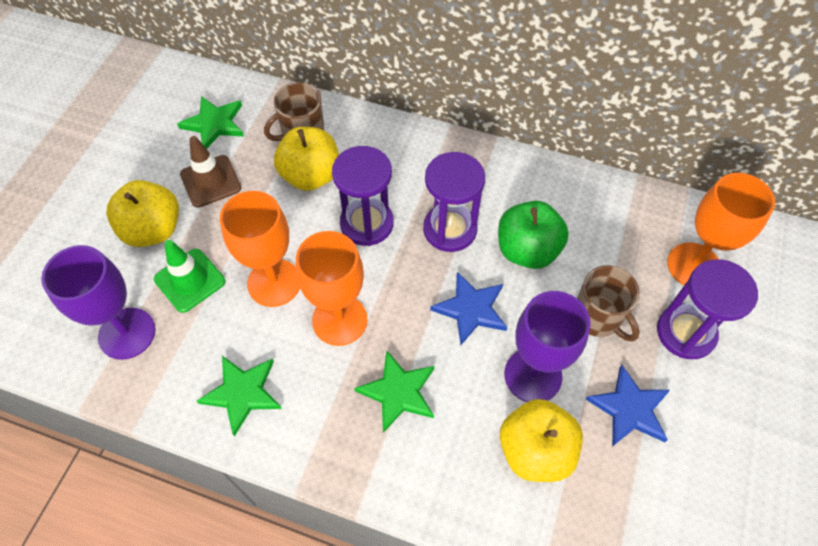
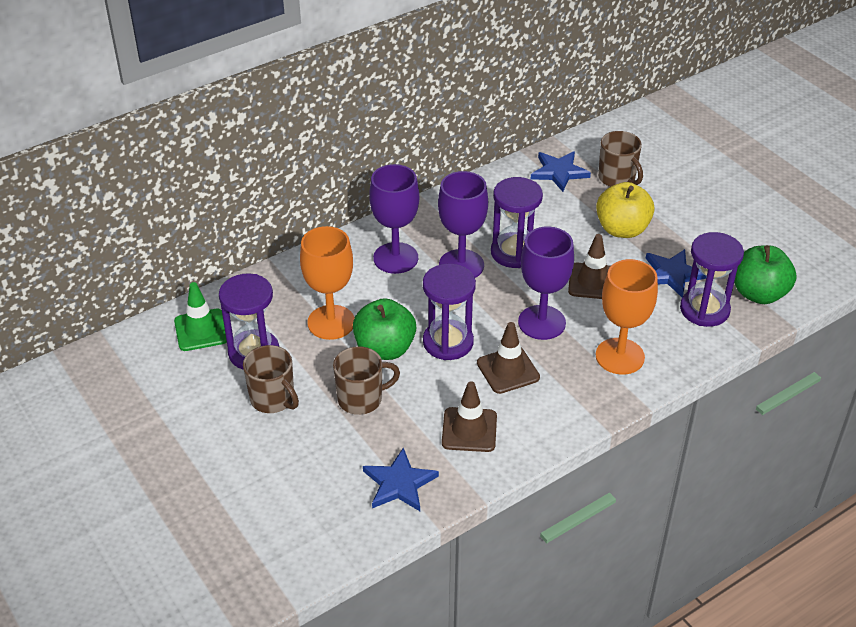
blue star: [430,272,508,345] [586,365,670,447] = 2 -> [363,447,439,511] [531,151,591,192] [646,249,707,297] = 3
brown mug: [264,82,324,141] [577,265,640,342] = 2 -> [243,345,299,413] [333,346,400,415] [598,131,643,187] = 3
brown traffic cone: [180,136,241,208] = 1 -> [442,382,497,452] [477,322,540,394] [568,234,610,299] = 3
green apple: [498,201,569,269] = 1 -> [353,298,416,360] [734,245,796,304] = 2
green star: [177,96,244,149] [197,356,282,436] [354,350,434,433] = 3 -> none = 0
orange goblet: [220,191,300,307] [296,231,367,346] [667,173,775,285] = 3 -> [300,226,355,340] [596,259,658,374] = 2
purple goblet: [41,245,156,360] [504,291,591,402] = 2 -> [369,164,419,274] [438,171,488,278] [518,226,574,340] = 3
purple hourglass: [332,146,394,246] [423,152,485,252] [657,259,758,359] = 3 -> [219,273,279,369] [423,264,476,360] [491,177,543,268] [680,232,744,327] = 4
yellow apple: [106,180,179,247] [274,127,339,191] [500,399,583,482] = 3 -> [596,182,654,238] = 1

